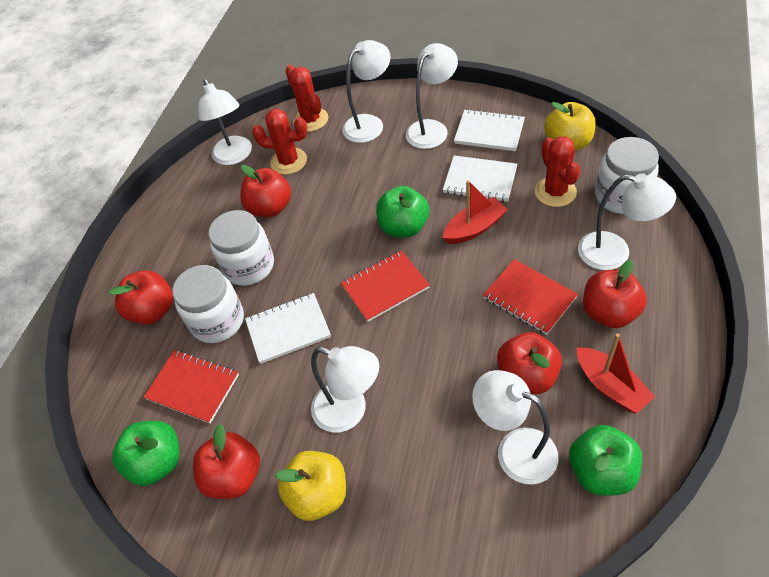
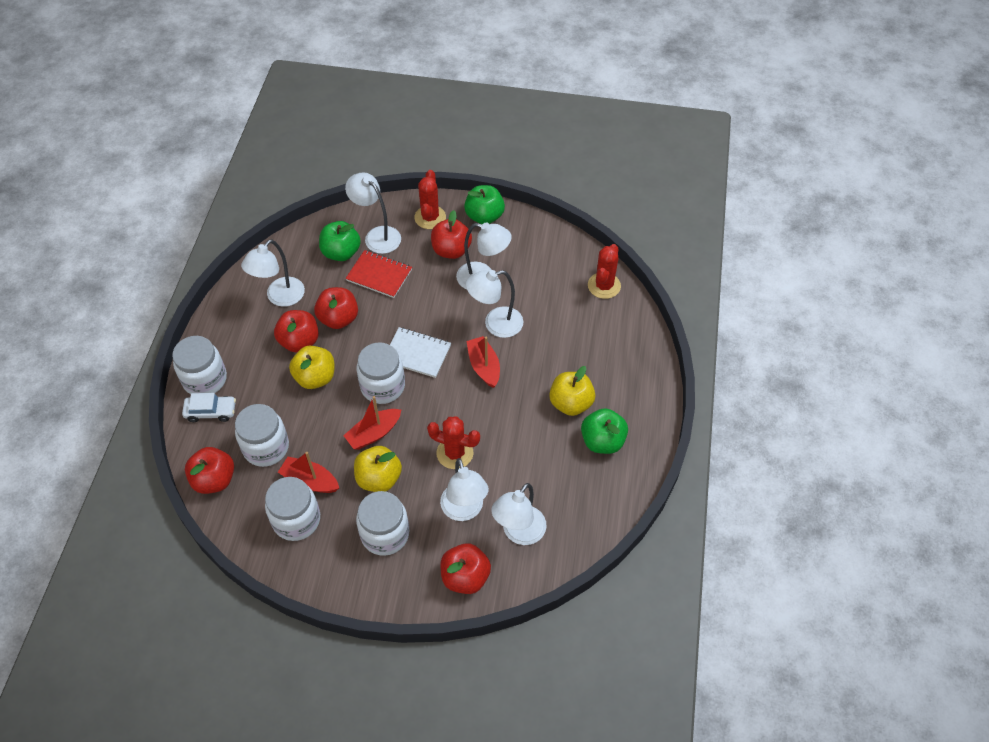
red boat: [443,180,508,244] [577,333,655,414] = 2 -> [278,452,339,493] [343,396,401,450] [466,336,500,388] = 3
red notebook: [144,350,239,424] [341,250,430,322] [483,259,578,335] = 3 -> [346,250,412,298] = 1
white car: none = 0 -> [182,393,236,422] = 1
white jar: [172,265,244,343] [209,210,274,286] [595,137,659,214] = 3 -> [172,336,227,394] [235,404,289,467] [265,477,320,541] [356,342,405,404] [356,491,409,556] = 5
white notebook: [245,293,331,364] [443,156,517,202] [454,109,525,151] = 3 -> [390,327,451,378] = 1
yellow apple: [275,451,346,521] [544,102,596,151] = 2 -> [289,346,334,389] [354,446,402,492] [549,366,595,416] = 3

